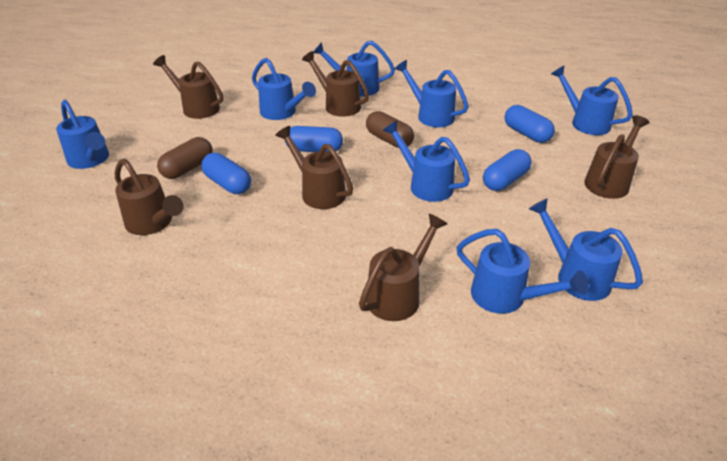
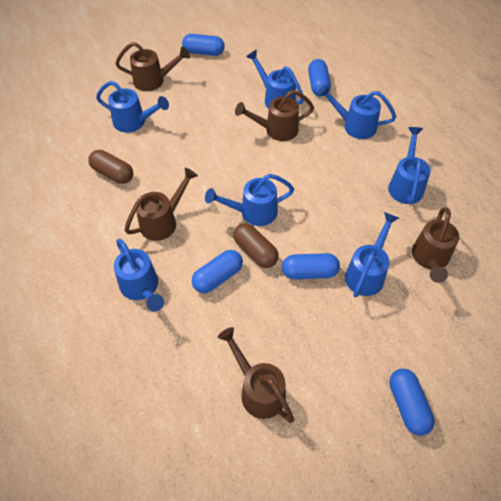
blue capsule: [201,153,251,194] [285,126,343,152] [483,149,532,191] [505,105,555,143] = 4 -> [182,34,225,56] [192,250,243,293] [282,253,340,279] [308,59,331,96] [389,369,435,436] = 5
blue watering can: [56,100,109,169] [252,58,316,120] [314,41,395,96] [383,121,470,202] [395,60,469,127] [456,229,589,314] [529,198,643,301] [551,66,633,135] = 8 -> [96,81,169,133] [114,239,164,312] [205,174,294,226] [246,50,304,109] [317,84,396,139] [345,212,399,297] [388,127,431,204] = 7
brown watering can: [115,159,184,235] [153,55,223,119] [275,126,353,209] [302,51,369,117] [359,214,448,321] [584,115,650,199] = 6 -> [115,42,190,91] [125,168,198,241] [218,327,294,423] [235,90,314,141] [412,208,459,283] = 5

